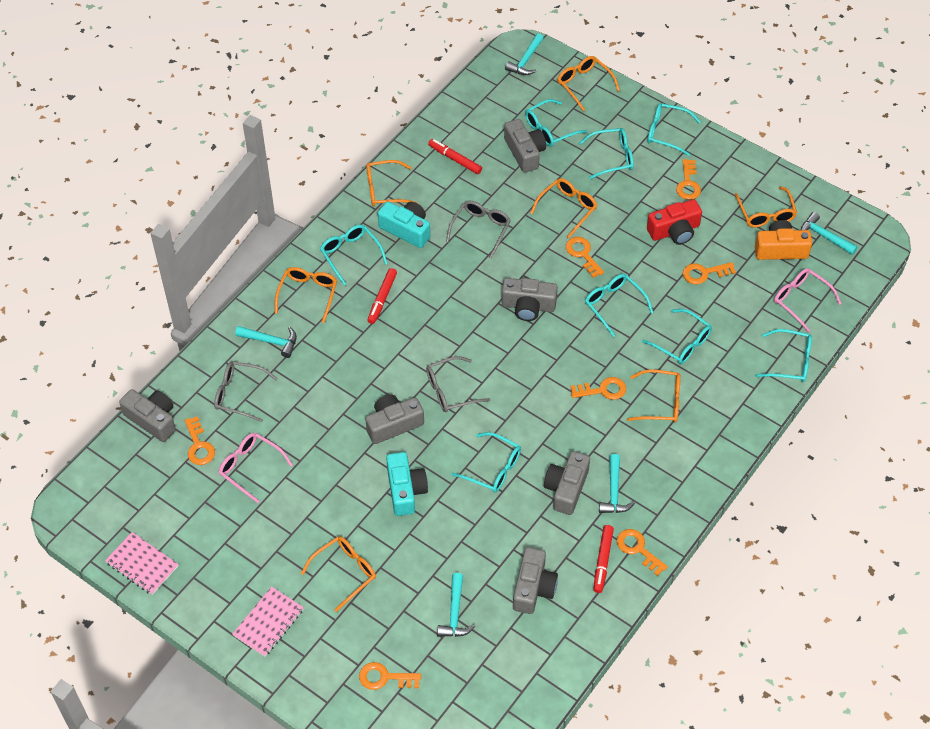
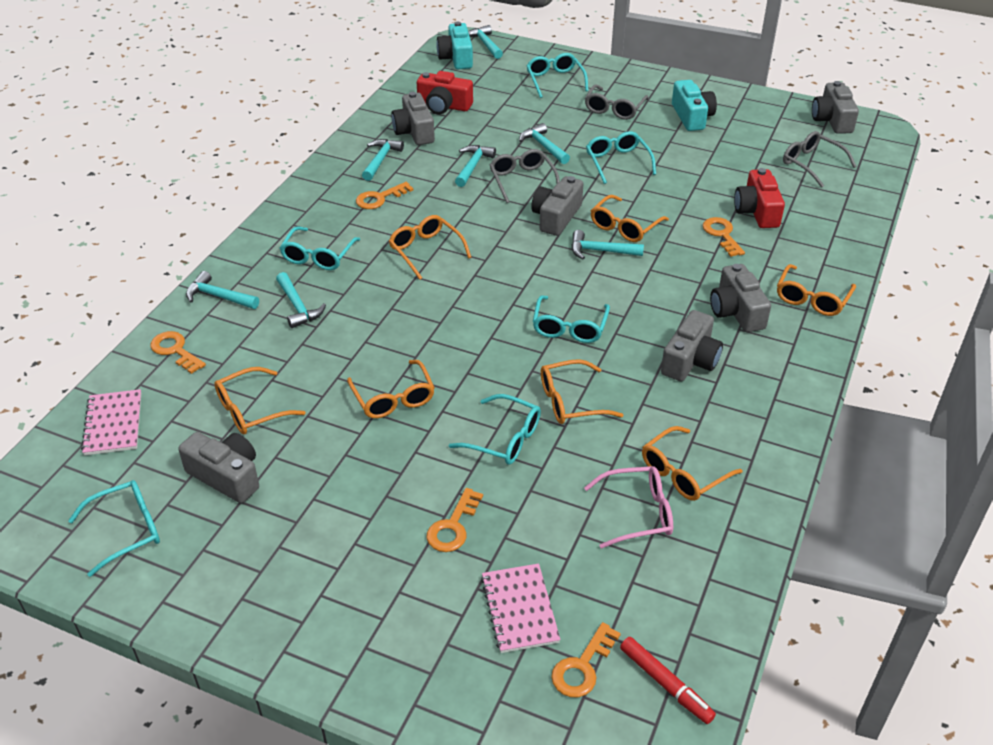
orange camera: [755,220,812,260] = 1 -> none = 0
orange key: [185,416,215,465] [359,662,421,690] [566,237,604,278] [571,377,626,400] [617,529,668,576] [676,159,701,200] [683,262,736,284] = 7 -> [150,331,206,374] [356,182,414,209] [426,488,483,552] [551,622,621,697] [703,217,745,257] = 5
pink glasses: [219,433,293,503] [774,268,842,332] = 2 -> [584,466,673,548] = 1
red camera: [647,199,702,245] = 1 -> [417,71,473,114] [734,168,785,228] = 2
red marker: [367,268,397,324] [428,139,482,174] [594,525,614,593] = 3 -> [620,637,716,724] = 1
turquoise glasses: [320,225,388,285] [451,432,521,493] [525,99,587,147] [579,128,634,179] [585,274,654,337] [642,309,712,364] [648,103,701,156] [756,329,812,382] = 8 -> [68,480,160,577] [280,226,360,270] [449,394,541,465] [526,53,588,98] [533,295,610,343] [586,131,656,184] = 6
turquoise hammer: [235,326,297,358] [437,573,475,637] [505,33,544,75] [599,454,635,513] [801,212,858,255] = 5 -> [186,271,259,309] [276,272,326,328] [362,139,404,181] [455,145,496,187] [468,25,503,59] [519,123,570,164] [572,230,644,259] = 7

